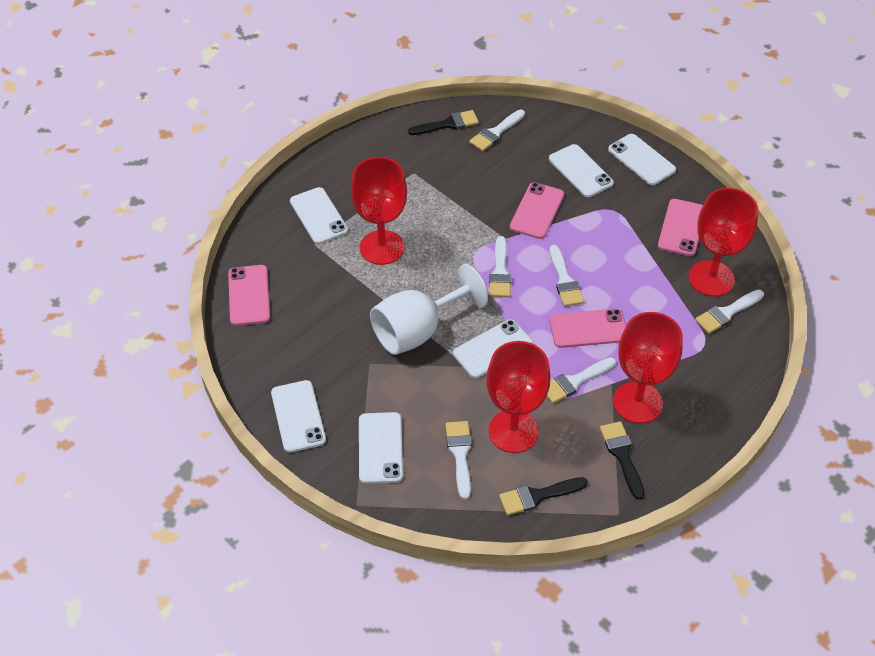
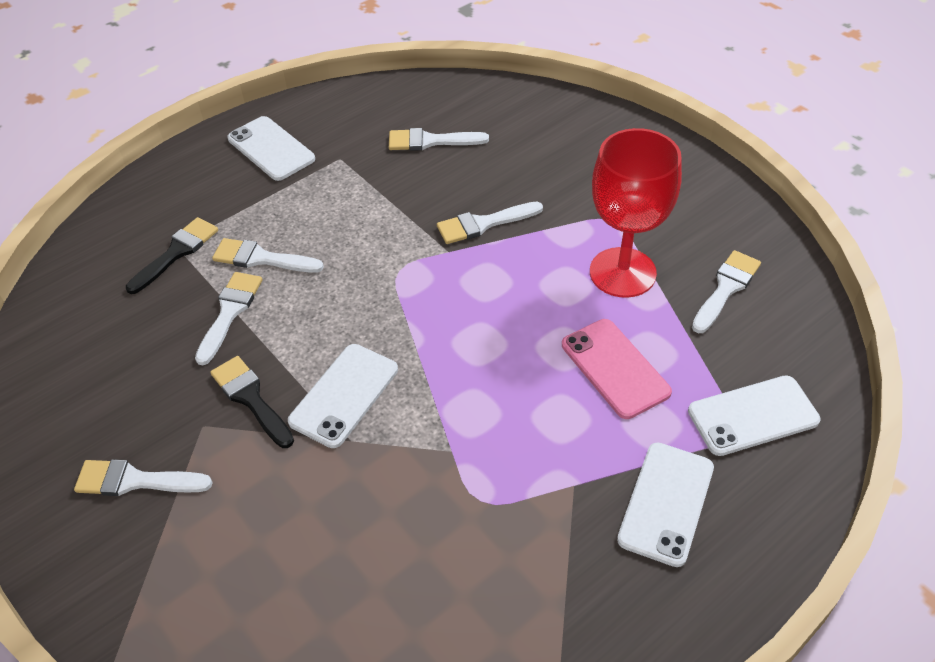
black brush: [408,110,479,135] [499,477,588,515] [600,421,645,499] = 3 -> [126,217,218,294] [210,356,294,448] = 2
pink phone: [228,265,270,326] [510,182,564,239] [549,309,626,348] [658,199,703,256] = 4 -> [562,319,672,419] = 1
red goblet: [351,157,407,265] [486,341,551,453] [613,312,683,424] [689,188,759,297] = 4 -> [590,128,682,298] = 1
white goblet: [370,264,488,355] = 1 -> none = 0
white phone: [271,380,326,453] [290,187,348,244] [359,412,403,484] [453,319,533,378] [549,144,614,197] [608,134,676,185] = 6 -> [227,116,315,181] [288,344,398,448] [617,442,714,567] [688,375,820,456] = 4

